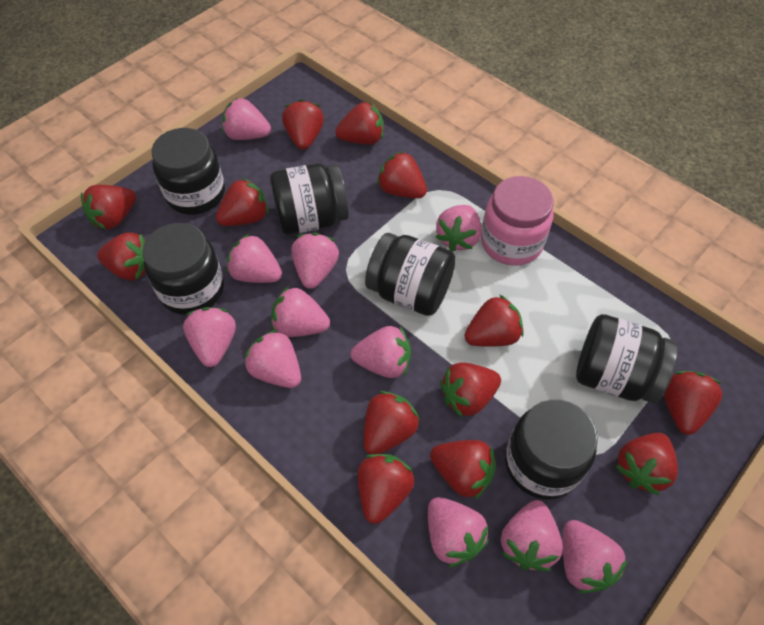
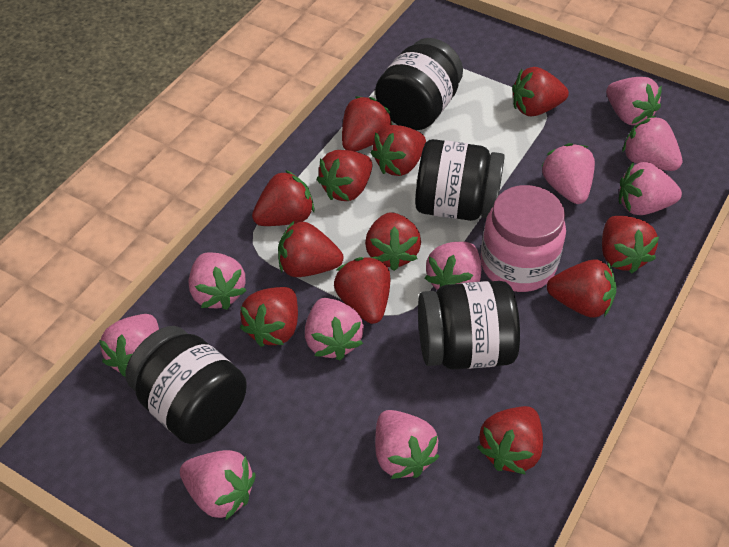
black jar: [142,223,224,315] [151,128,225,215] [270,163,349,235] [365,233,456,316] [505,399,598,500] [576,314,678,404] = 6 -> [125,326,247,444] [375,38,463,130] [415,139,505,221] [418,281,520,369] = 4
pink strawberry: [183,307,236,367] [222,97,271,140] [226,233,282,283] [244,330,301,388] [271,286,330,337] [292,233,339,289] [351,326,411,378] [428,497,489,568] [436,205,482,252] [501,500,563,571] [562,520,628,594] = 11 -> [99,314,159,377] [180,450,256,520] [188,252,247,310] [305,298,364,360] [375,410,439,479] [425,242,481,290] [541,143,595,204] [606,77,662,125] [619,162,682,215] [622,115,682,171] = 10
red strawberry: [81,185,136,229] [97,232,146,280] [216,178,269,226] [282,99,324,150] [335,102,383,145] [357,454,414,524] [363,391,420,455] [377,151,427,198] [430,440,496,500] [440,363,501,417] [464,294,524,347] [615,433,678,495] [664,371,722,435] = 13 -> [240,287,298,347] [252,170,314,226] [278,220,343,277] [317,150,373,201] [334,257,390,324] [342,96,393,152] [365,212,421,271] [370,125,426,176] [477,406,543,475] [512,67,569,116] [547,259,617,318] [602,216,659,273] = 12

